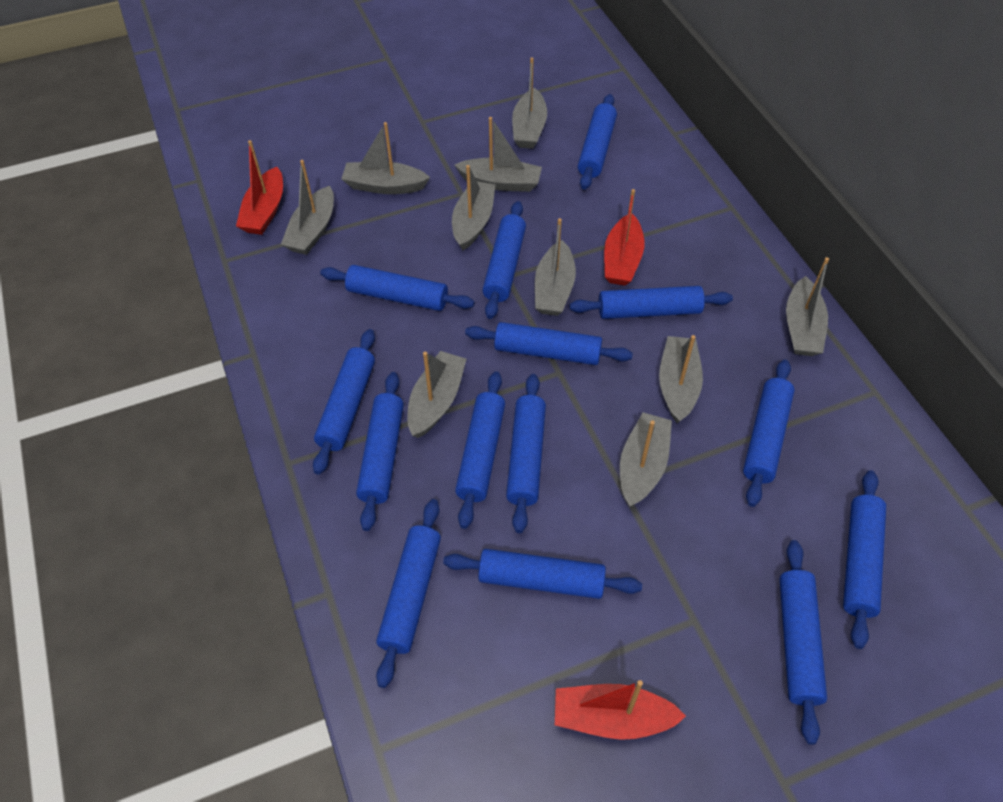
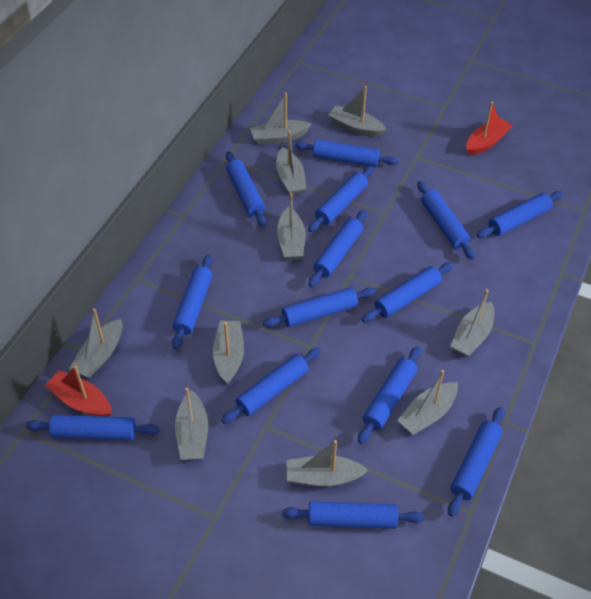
red boat: [236,140,283,235] [555,680,686,740] [604,189,645,286] = 3 -> [45,365,112,417] [466,102,513,155] = 2

